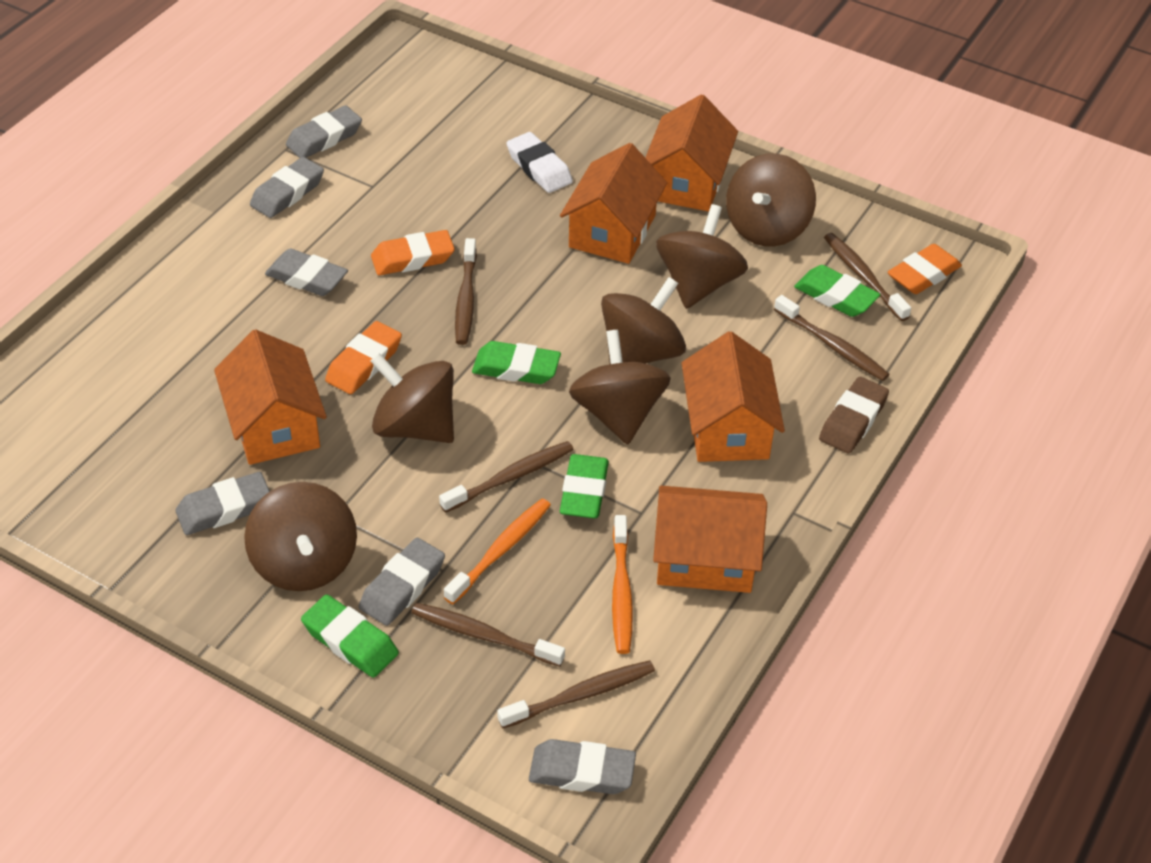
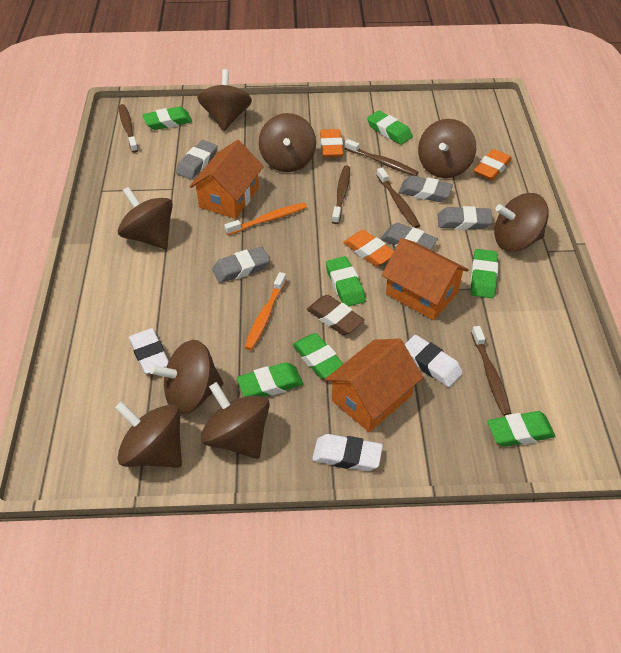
brown spinning top: [244,482,357,591] [370,353,454,443] [569,330,671,445] [601,277,686,364] [656,204,748,309] [726,153,816,246] = 6 -> [115,401,182,468] [118,187,173,249] [150,340,223,414] [197,69,252,131] [201,382,270,459] [259,113,316,172] [418,119,476,178] [494,193,549,252] = 8
brown toothbrush: [411,603,565,667] [439,441,574,513] [455,238,477,345] [497,660,655,728] [774,295,890,381] [824,233,911,321] = 6 -> [119,104,138,153] [332,166,350,224] [345,139,418,176] [376,168,420,228] [471,326,511,416] = 5
green eraser: [301,595,399,678] [472,341,561,384] [560,454,609,519] [794,265,880,317] = 4 -> [143,107,192,130] [237,362,303,397] [292,333,343,379] [326,256,366,306] [367,111,413,145] [471,249,498,298] [487,411,555,447] = 7
grey eraser: [176,472,270,535] [250,157,324,218] [265,249,348,296] [286,105,362,158] [359,538,445,626] [529,739,636,794] = 6 -> [176,140,218,179] [212,247,270,283] [381,223,438,250] [399,175,453,202] [438,206,493,230] = 5
orange house: [214,330,327,465] [560,143,667,264] [645,94,738,211] [653,486,767,593] [682,331,785,462] = 5 -> [190,140,264,219] [325,339,423,432] [382,238,469,320] = 3
white eraser: [506,132,573,193] = 1 -> [129,328,169,374] [312,434,383,471] [405,335,463,387] = 3

